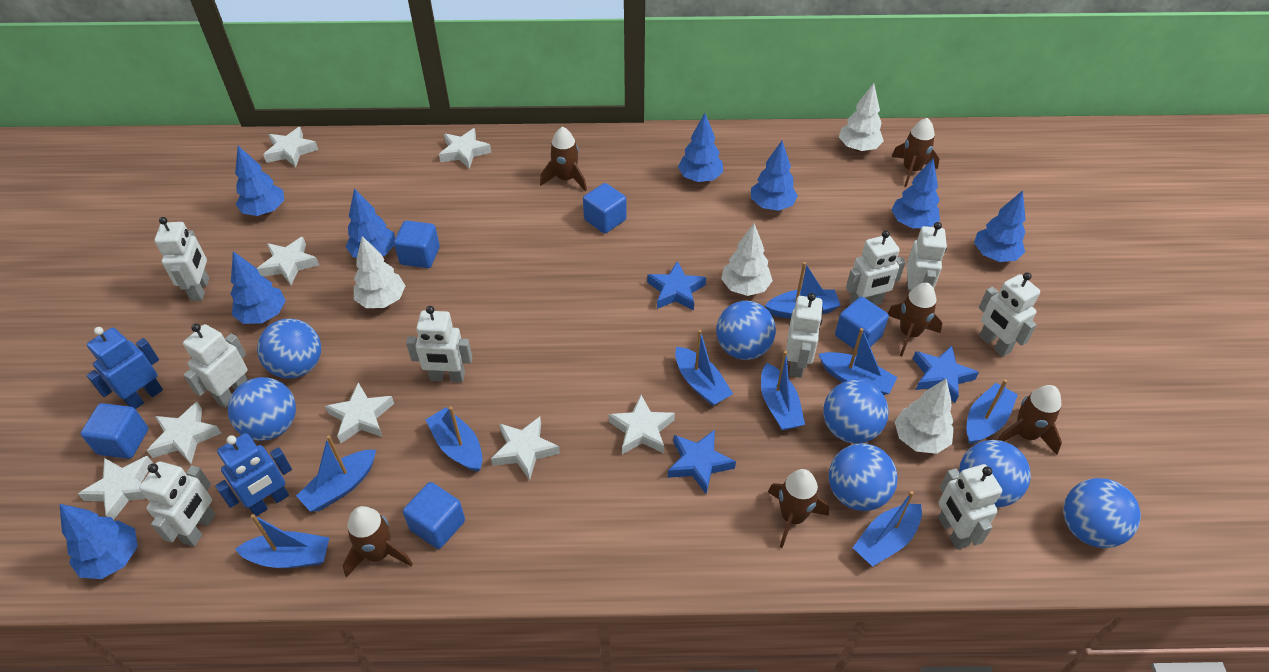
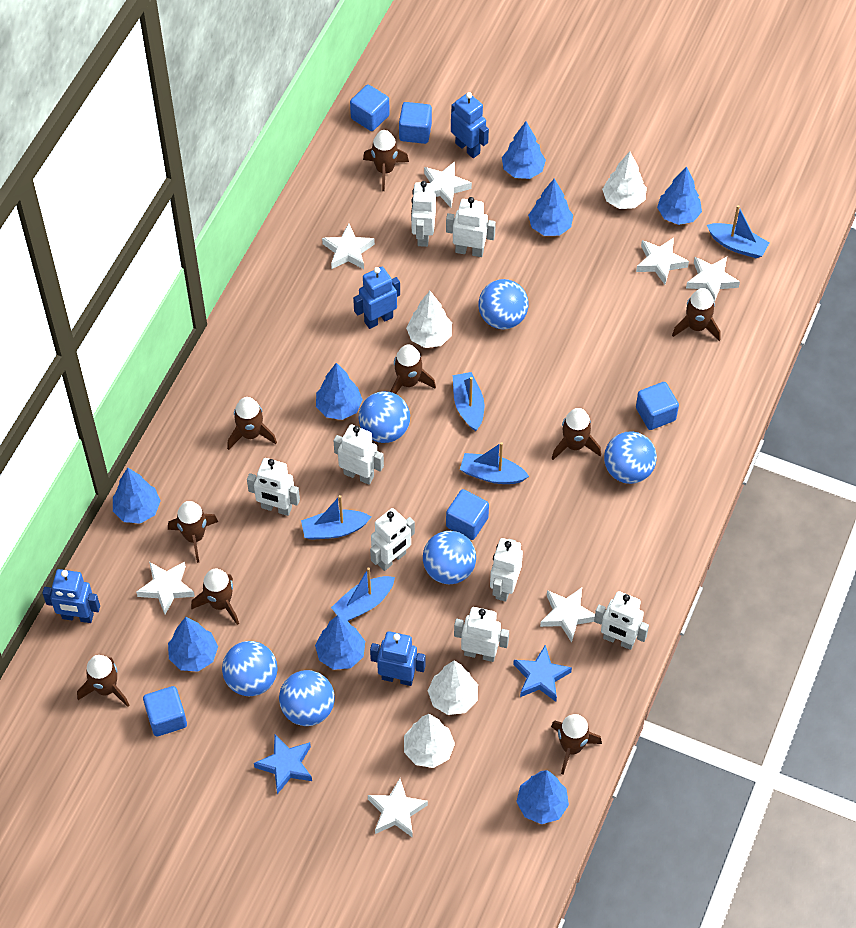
blue ball: [228,377,296,441] [257,319,321,379] [716,301,776,360] [823,380,889,444] [829,443,898,511] [959,440,1031,507] [1063,478,1141,548] = 7 -> [222,641,278,696] [279,670,335,726] [359,391,410,443] [423,531,476,584] [478,279,529,329] [604,432,657,484] = 6
blue boat: [235,514,330,568] [296,435,376,512] [425,406,482,472] [675,330,733,406] [761,351,805,431] [765,262,841,318] [819,328,897,395] [853,491,922,567] [967,379,1018,445] = 9 -> [301,495,371,540] [331,568,395,621] [453,372,484,431] [460,442,529,484] [707,205,769,258] = 5
blue robot: [86,327,163,409] [215,433,292,516] = 2 -> [42,569,100,623] [353,267,400,329] [370,631,425,686] [451,92,489,158] = 4
blue star: [647,261,706,311] [668,430,736,494] [913,346,979,403] = 3 -> [254,735,312,794] [513,645,572,702] = 2
brown rocket: [343,506,413,578] [540,127,587,191] [768,469,829,548] [888,283,942,356] [891,118,939,187] [998,385,1062,455] = 6 -> [77,655,129,707] [168,501,218,563] [191,569,239,625] [227,397,277,450] [363,130,409,191] [390,345,436,394] [551,714,602,775] [552,408,601,460] [672,288,721,341] = 9
white robot: [139,461,215,546] [154,217,209,301] [183,324,248,408] [406,306,472,382] [786,293,823,378] [846,230,906,305] [907,222,947,291] [938,464,1002,549] [979,272,1040,357] = 9 -> [247,458,300,516] [333,425,384,485] [370,508,415,571] [411,181,436,247] [446,197,496,257] [454,607,509,662] [490,538,523,602] [594,591,649,650] = 8
white star: [78,456,153,520] [147,402,221,464] [257,237,319,285] [263,127,318,167] [325,382,394,443] [439,128,491,169] [491,417,560,480] [608,395,675,454] = 8 -> [136,562,195,615] [322,223,375,269] [368,778,428,838] [424,161,472,208] [540,587,595,642] [636,237,689,284] [686,257,740,302] = 7

